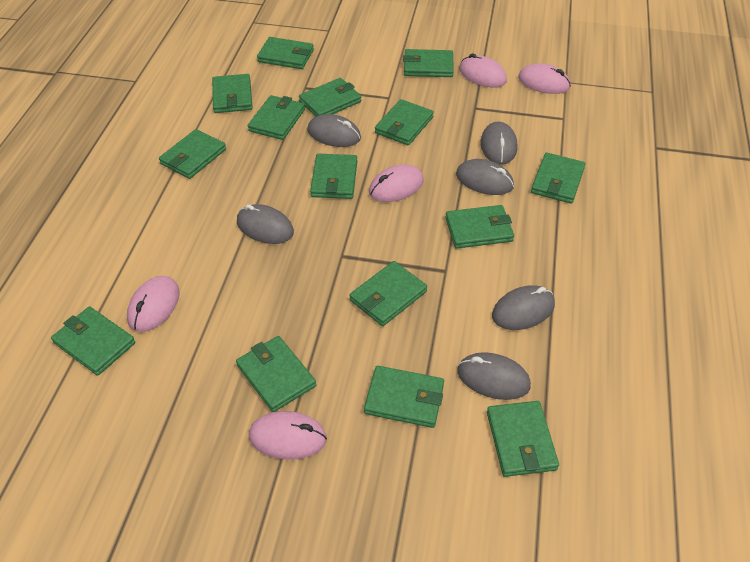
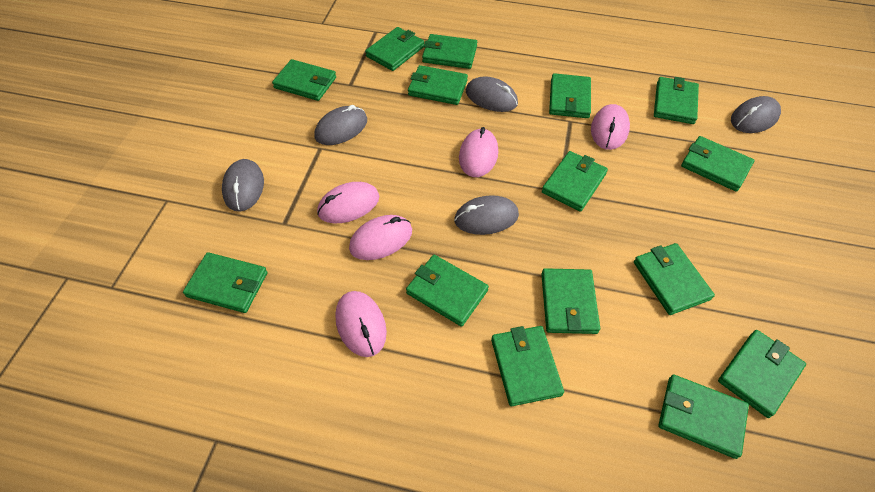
grey mouse: [237,204,294,244] [307,114,361,147] [456,159,514,195] [457,352,531,400] [480,121,517,165] [492,285,555,330] = 6 -> [222,159,264,212] [315,105,367,145] [454,195,519,235] [466,76,518,112] [731,96,781,133] = 5

